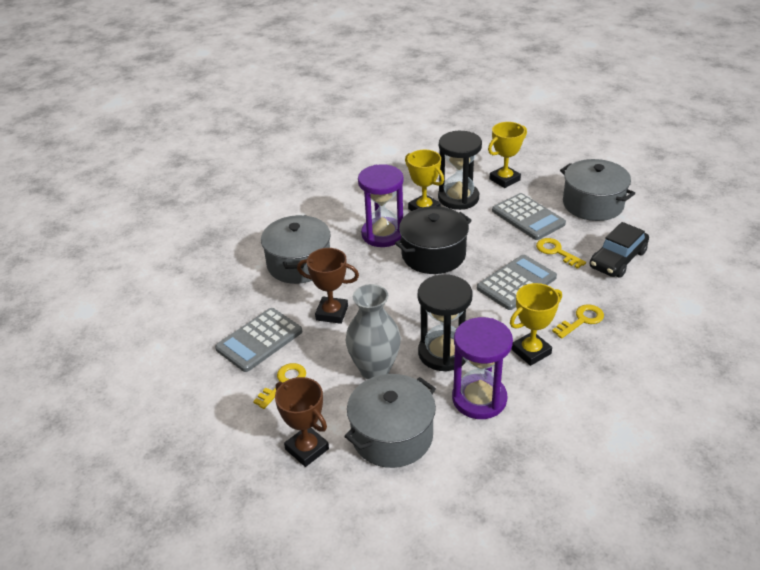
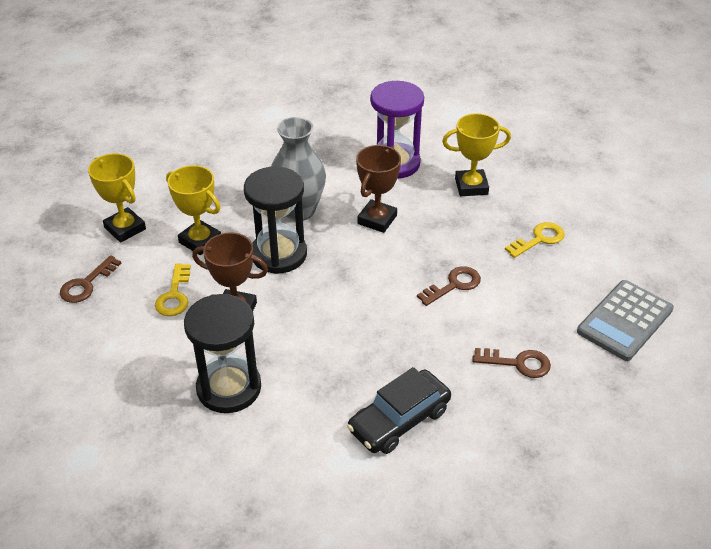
black pot: [395,206,472,274] = 1 -> none = 0
brown key: none = 0 -> [60,255,121,303] [417,266,481,306] [472,348,551,378] = 3
grey calculator: [215,308,303,372] [477,255,557,310] [492,193,566,240] = 3 -> [577,280,674,361] = 1
grey pot: [261,215,331,284] [344,374,436,468] [560,159,635,221] = 3 -> none = 0
purple hourglass: [358,164,404,247] [452,317,513,419] = 2 -> [370,81,424,179] = 1
yellow key: [253,363,306,409] [536,238,586,269] [552,304,604,339] = 3 -> [155,263,191,316] [505,222,565,258] = 2

